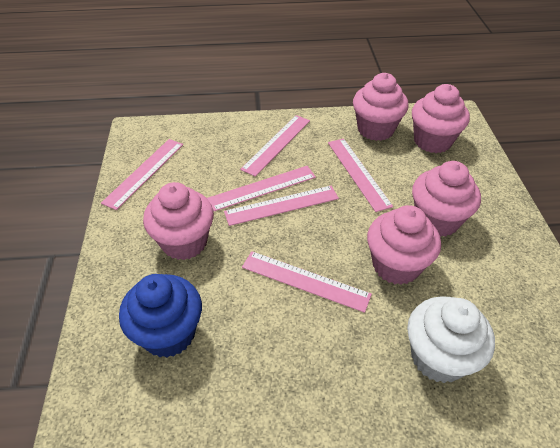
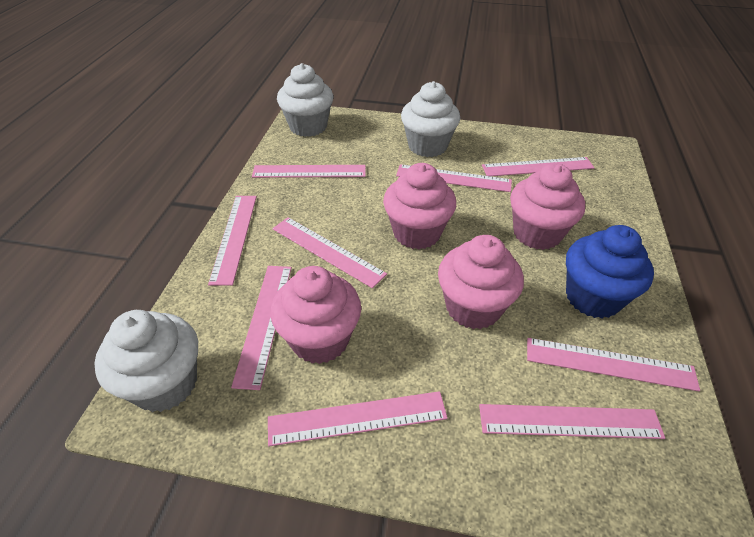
pink cupcake: [143,182,214,260] [353,73,409,141] [367,205,441,285] [412,84,470,153] [412,161,481,237] = 5 -> [271,266,361,364] [383,163,456,249] [438,235,524,329] [510,163,585,250] = 4
pink ruler: [101,139,183,210] [207,166,316,211] [224,186,339,226] [240,115,310,177] [242,251,372,313] [328,138,393,212] = 6 -> [208,196,257,286] [231,266,292,390] [252,165,366,178] [268,391,448,446] [273,217,387,288] [396,164,512,192] [479,404,665,439] [482,157,594,176] [527,338,700,391] = 9
white cupcake: [407,296,495,383] = 1 -> [94,310,198,412] [277,63,333,137] [401,81,460,157] = 3

